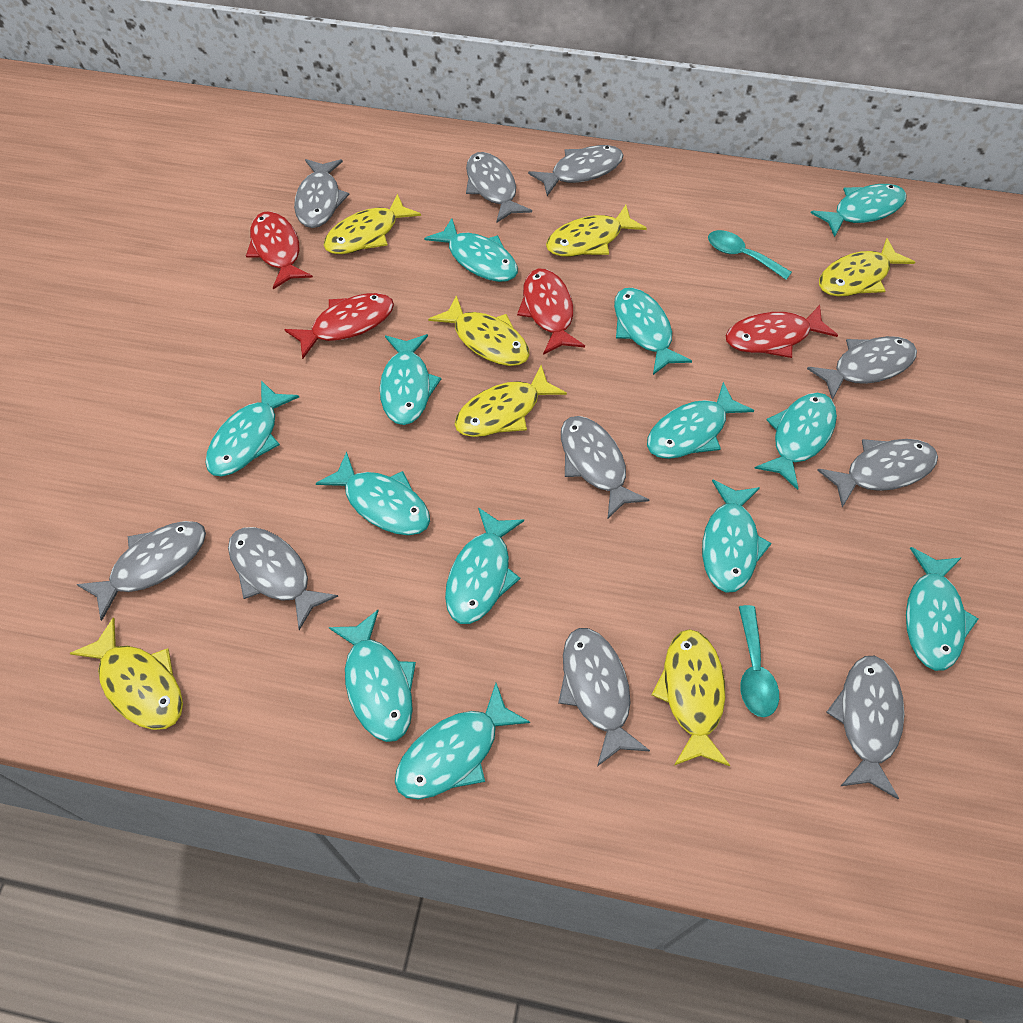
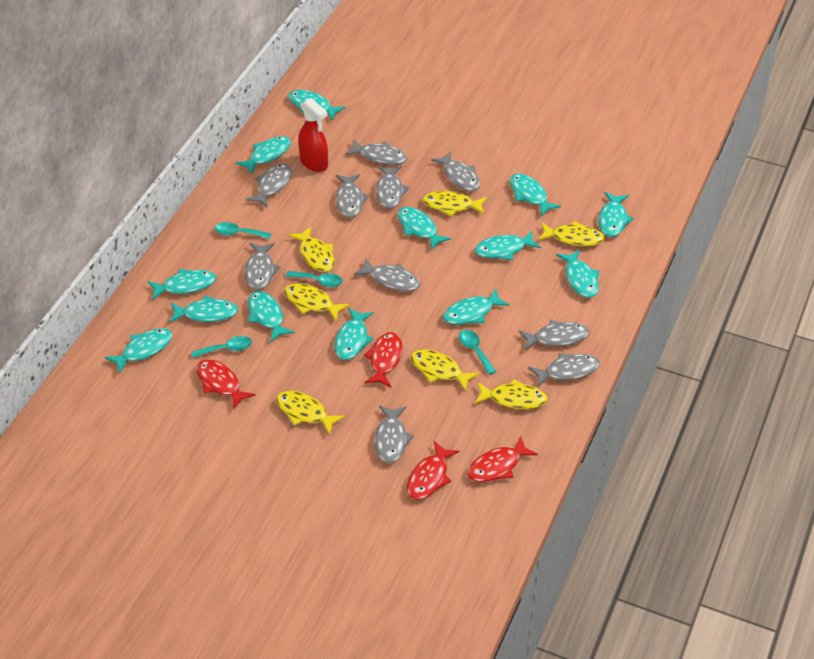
red spray bottle: none = 0 -> [298,98,328,172] = 1
turquoise spoon: [708,230,792,280] [739,605,779,717] = 2 -> [192,336,252,358] [215,222,271,239] [286,271,343,287] [459,330,496,375] = 4

